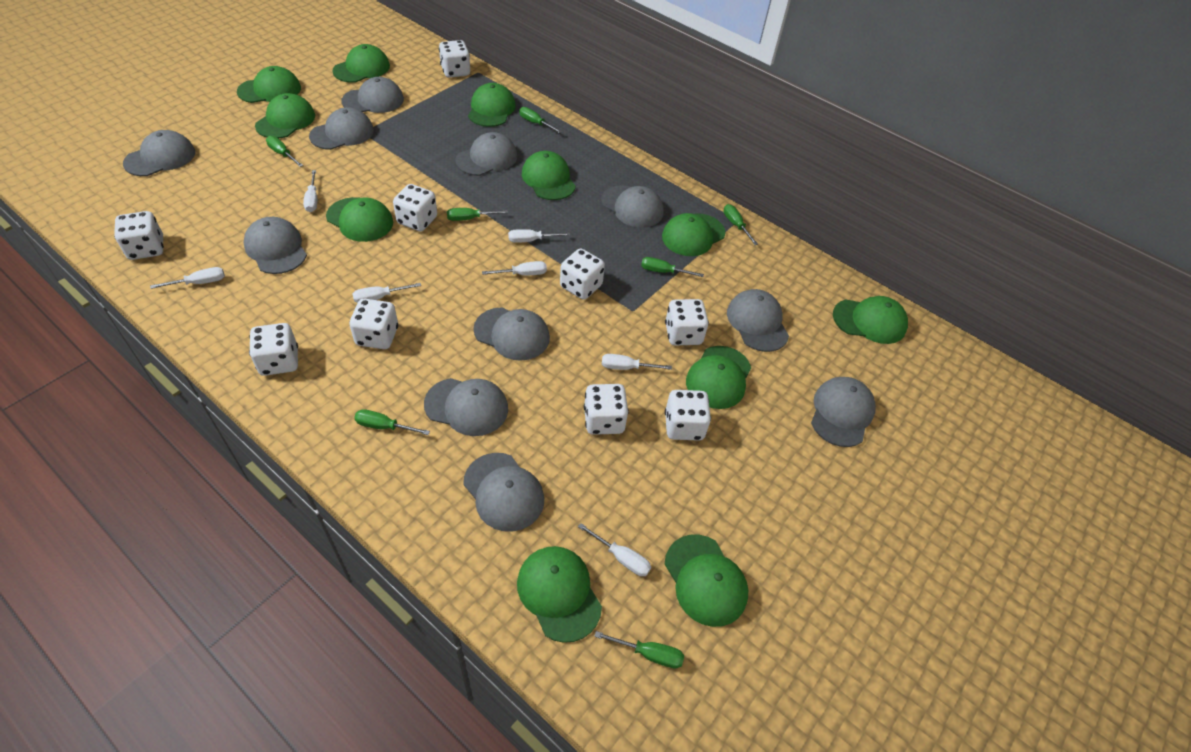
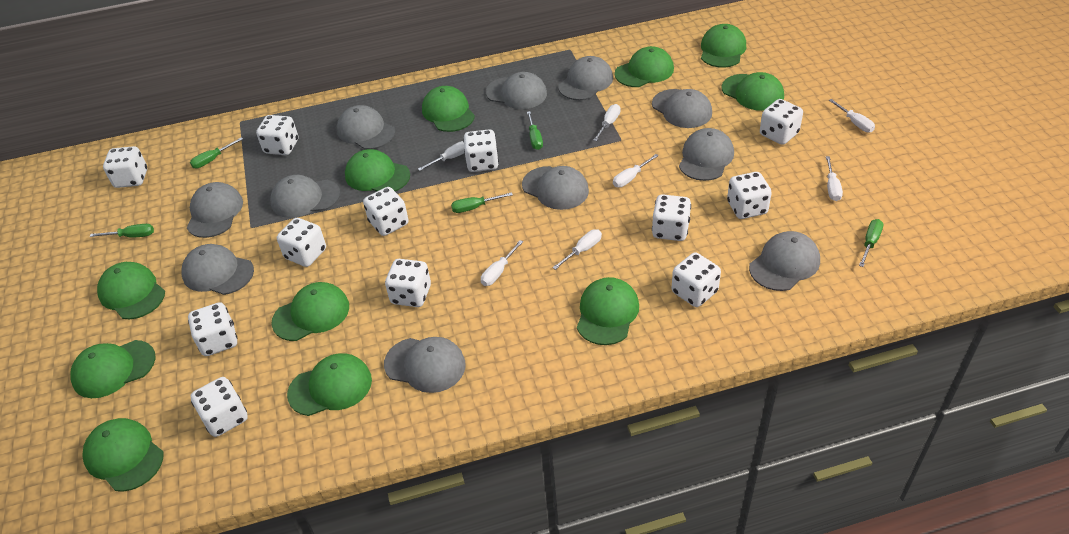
green screwdriver: [266,136,303,167] [354,409,430,435] [447,208,508,221] [519,107,562,133] [594,631,684,669] [641,257,704,277] [723,204,758,245] = 7 -> [90,224,154,238] [190,137,243,168] [451,192,513,213] [527,111,543,150] [859,219,883,267] = 5
white dice: [114,211,164,260] [249,323,298,376] [349,299,398,349] [393,184,437,231] [439,40,470,78] [560,248,605,300] [584,384,629,435] [665,299,709,346] [665,390,711,441] = 9 -> [103,146,147,188] [188,302,237,356] [190,377,248,437] [256,115,298,155] [277,218,326,267] [363,187,409,236] [385,259,431,307] [463,130,499,172] [652,194,691,241] [672,252,721,307] [727,172,772,219] [760,99,803,145] = 12

